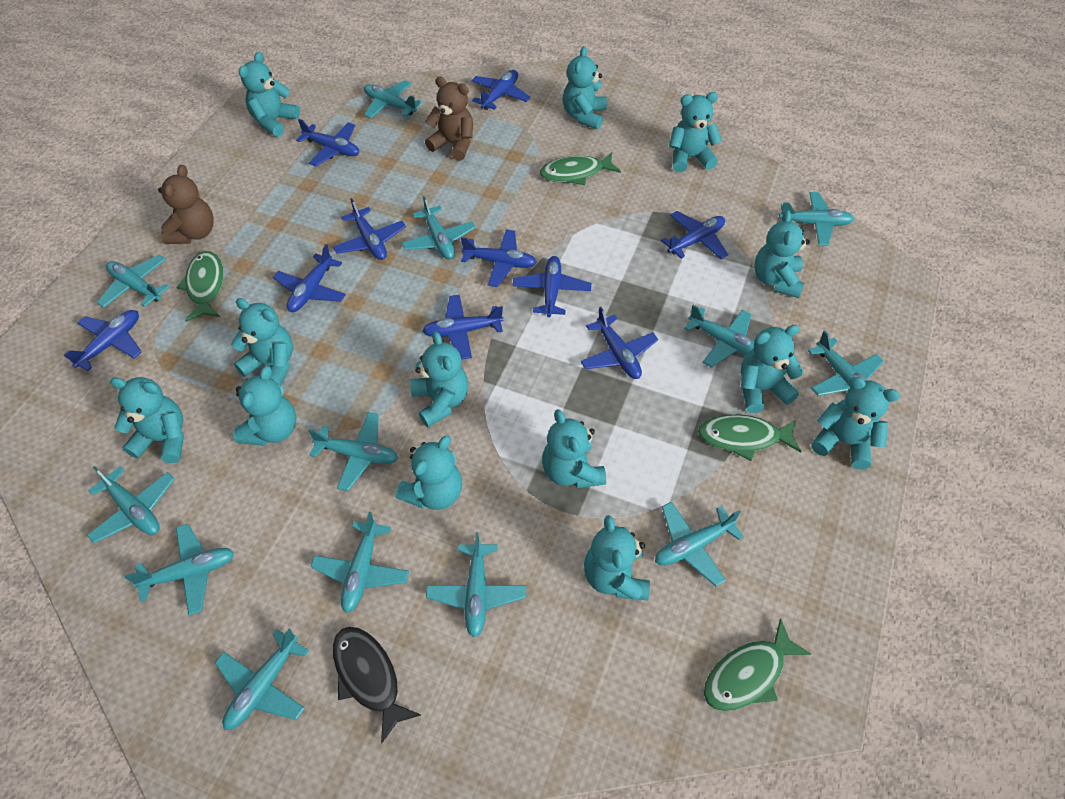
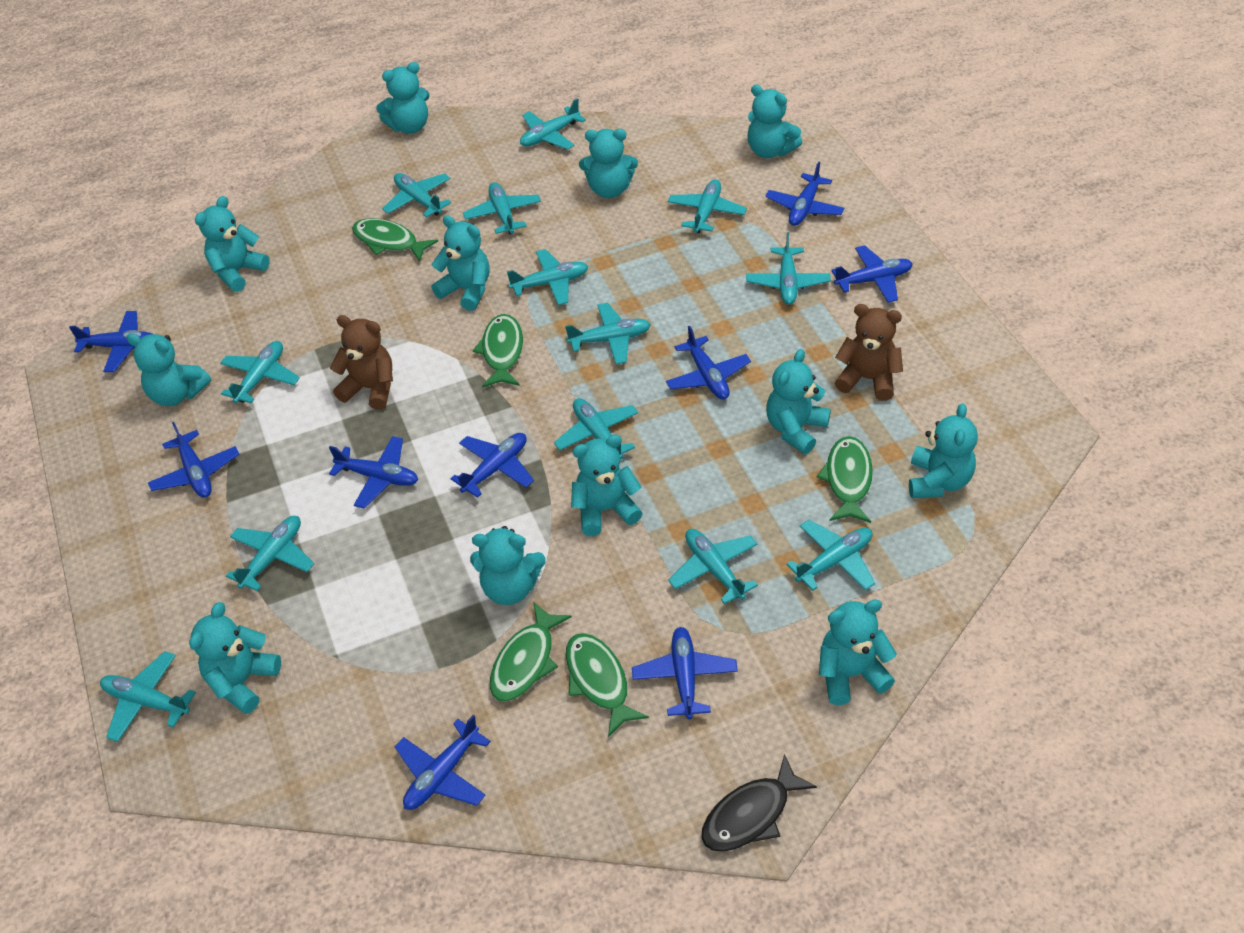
blue plane: [64,310,142,371] [273,244,346,312] [296,119,359,166] [333,198,406,260] [423,294,504,360] [461,229,537,287] [471,70,531,110] [512,256,591,317] [580,307,658,379] [661,211,728,259] = 10 -> [69,311,152,372] [148,422,239,498] [329,436,418,509] [395,715,491,810] [451,433,534,498] [632,627,738,720] [666,326,751,399] [765,161,844,226] [831,245,913,303] = 9
green fish: [176,251,223,322] [540,152,621,185] [698,414,802,461] [704,618,811,711] = 4 -> [352,218,438,262] [473,314,523,388] [490,602,572,702] [566,633,649,737] [817,436,873,523] = 5
turquoise teddy bear: [110,377,184,463] [231,298,293,386] [234,366,296,446] [239,52,300,137] [395,436,462,510] [410,332,468,427] [542,409,606,488] [563,46,607,129] [584,515,650,600] [669,92,722,172] [741,325,803,413] [754,210,810,298] [811,377,900,469] = 13 -> [127,334,211,406] [189,602,281,714] [195,196,270,292] [376,62,430,134] [431,215,490,311] [470,526,546,605] [571,435,643,536] [579,129,638,198] [747,84,802,158] [766,349,831,454] [819,599,897,705] [909,403,978,498] = 12

